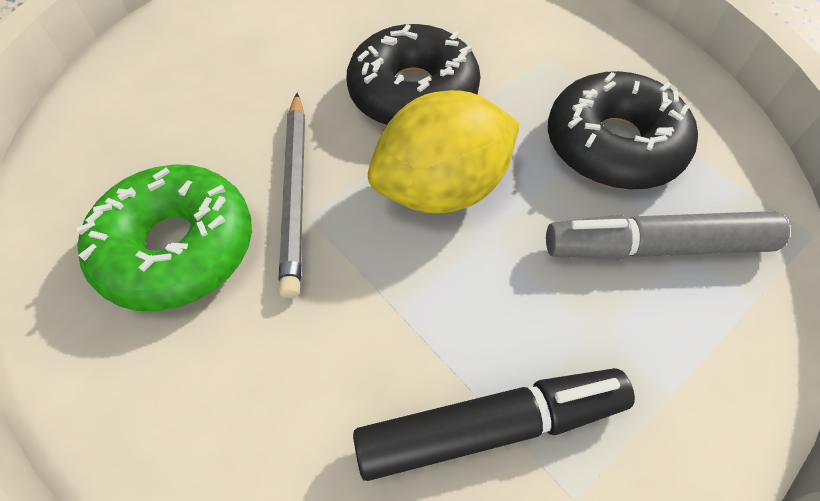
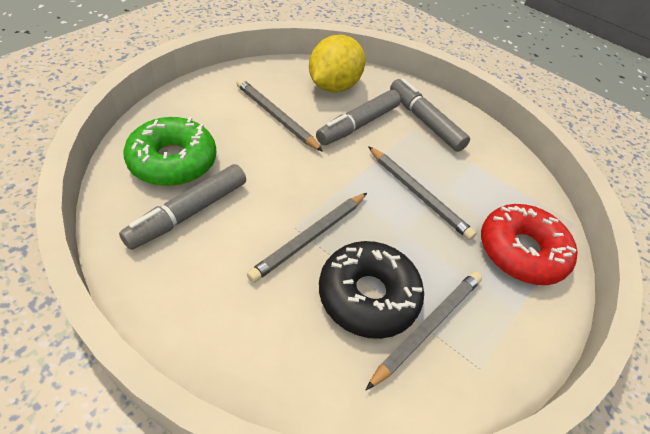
black donut: [346,24,481,125] [548,71,698,190] = 2 -> [319,241,424,339] = 1
black marker: [353,368,635,481] = 1 -> none = 0
grey marker: [546,211,790,260] = 1 -> [119,164,246,250] [316,90,401,145] [390,78,470,152] = 3
grey pencil: [278,93,305,298] = 1 -> [236,79,323,152] [247,193,367,283] [366,271,482,390] [368,146,476,240] = 4
red donut: none = 0 -> [481,204,578,285] = 1

